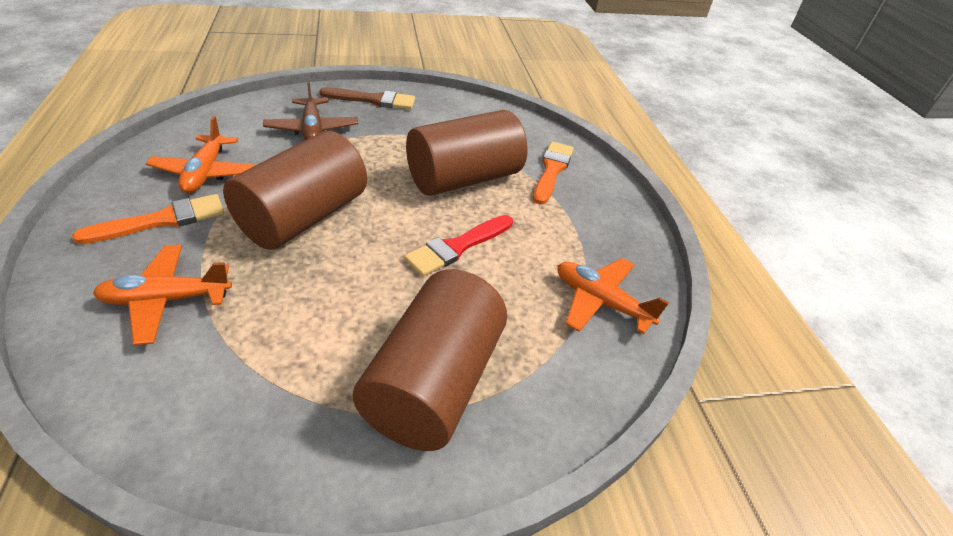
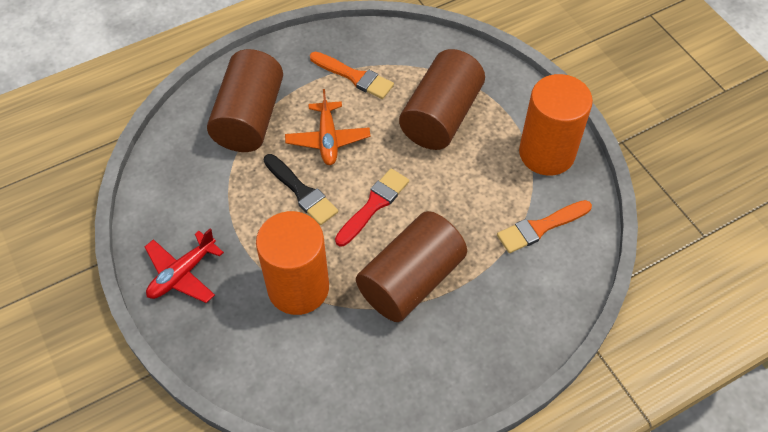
black brush: none = 0 -> [263,154,338,225] = 1
brown brush: [319,87,415,110] = 1 -> none = 0
brown plane: [263,80,358,140] = 1 -> none = 0
orange cylinder: none = 0 -> [256,211,329,315] [519,74,593,176] = 2
orange plane: [93,245,232,345] [145,116,256,193] [557,258,669,334] = 3 -> [285,89,370,165] = 1
red plane: none = 0 -> [145,229,224,303] = 1

